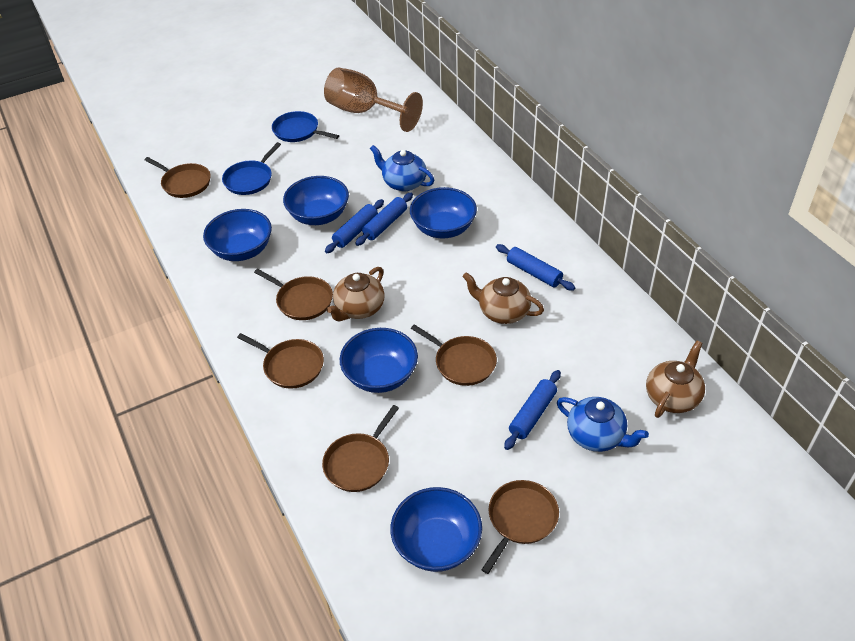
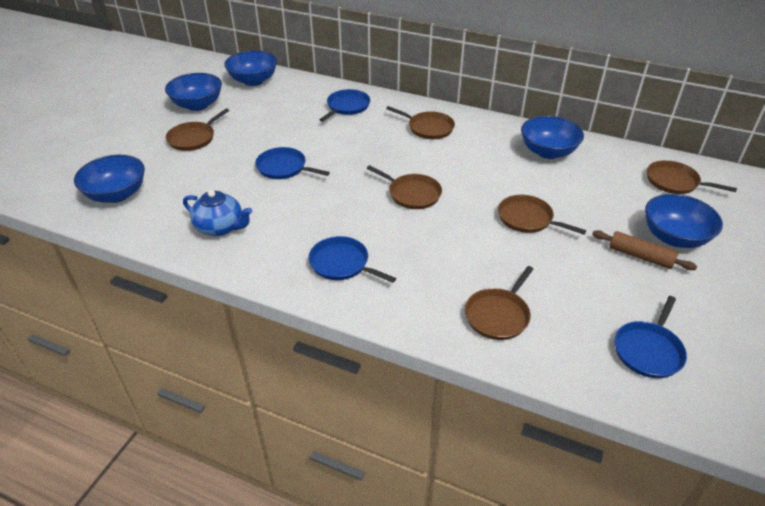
blue pan: [222,142,281,195] [272,111,339,142] = 2 -> [255,147,330,179] [308,236,396,283] [319,89,370,122] [614,296,687,378] = 4
blue rolling pin: [325,199,384,253] [355,193,413,246] [496,244,575,291] [504,370,561,450] = 4 -> none = 0
blue teapot: [370,145,434,192] [557,397,649,452] = 2 -> [183,190,252,236] = 1
brown goblet: [324,68,423,132] = 1 -> none = 0
brown rolling pin: none = 0 -> [592,230,697,270] = 1
brown teapot: [327,267,385,321] [462,272,544,324] [646,341,705,418] = 3 -> none = 0

